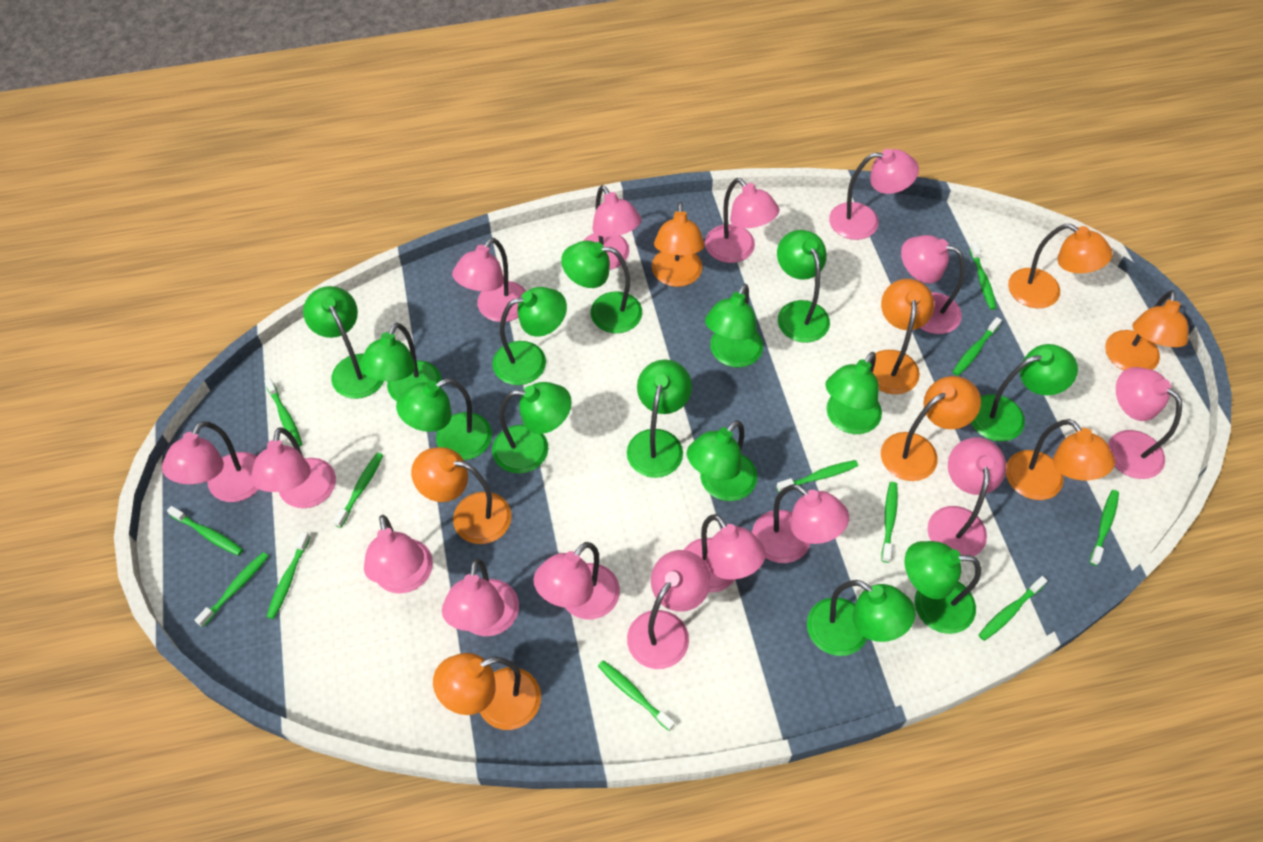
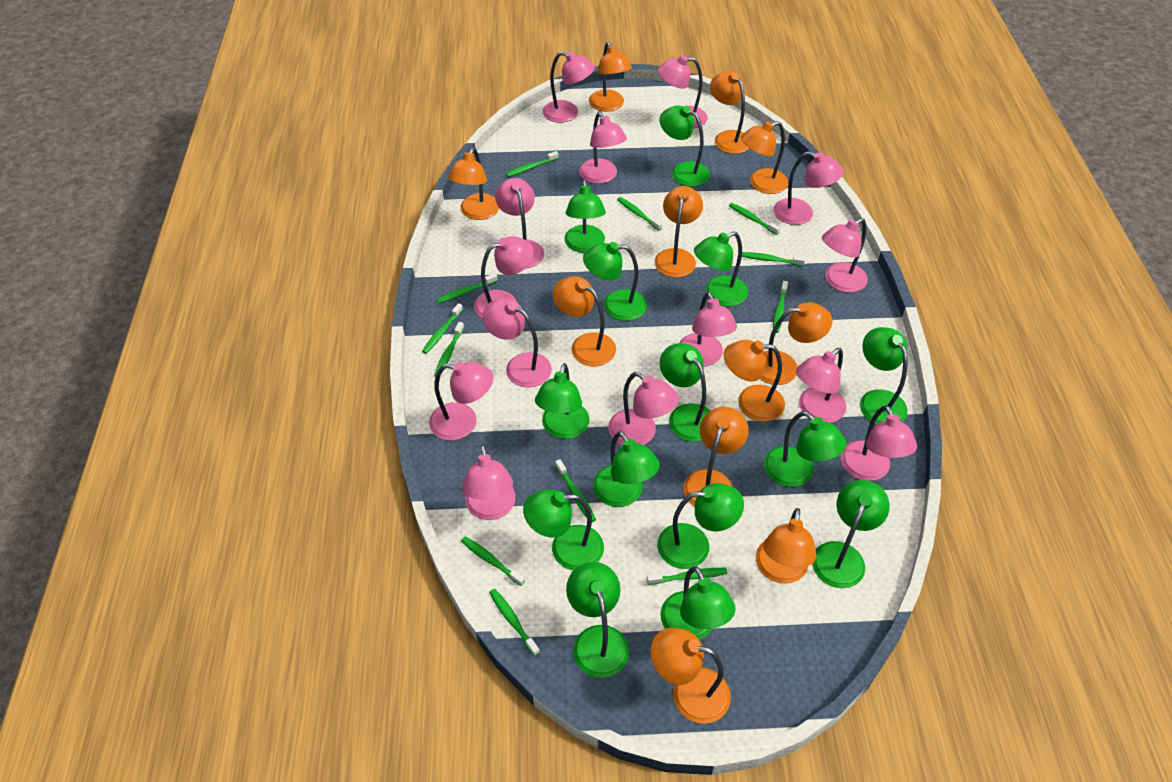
orange lamp: [411,447,512,544] [433,653,541,730] [652,202,705,287] [873,279,934,394] [881,376,981,481] [1006,419,1115,500] [1008,224,1113,308] [1105,290,1188,371] = 8 -> [448,148,499,220] [553,276,616,366] [589,42,632,112] [650,628,731,724] [655,186,703,278] [683,407,748,507] [710,71,749,154] [724,340,785,422] [741,121,788,194] [756,508,817,584] [760,302,832,385] = 11
pink lamp: [162,421,259,502] [251,427,336,508] [364,515,433,594] [442,559,519,636] [452,238,526,322] [533,542,620,619] [583,185,641,270] [627,550,711,669] [684,514,766,593] [705,178,779,263] [752,484,849,563] [829,149,919,240] [901,235,965,334] [927,438,1006,556] [1108,367,1182,479] = 15 -> [429,362,494,441] [462,444,516,520] [474,236,534,318] [482,298,552,388] [495,178,544,269] [543,51,595,123] [579,112,627,184] [608,372,679,446] [658,55,708,128] [680,292,737,367] [773,151,844,225] [796,348,846,423] [822,218,868,293] [841,405,917,481] = 14

